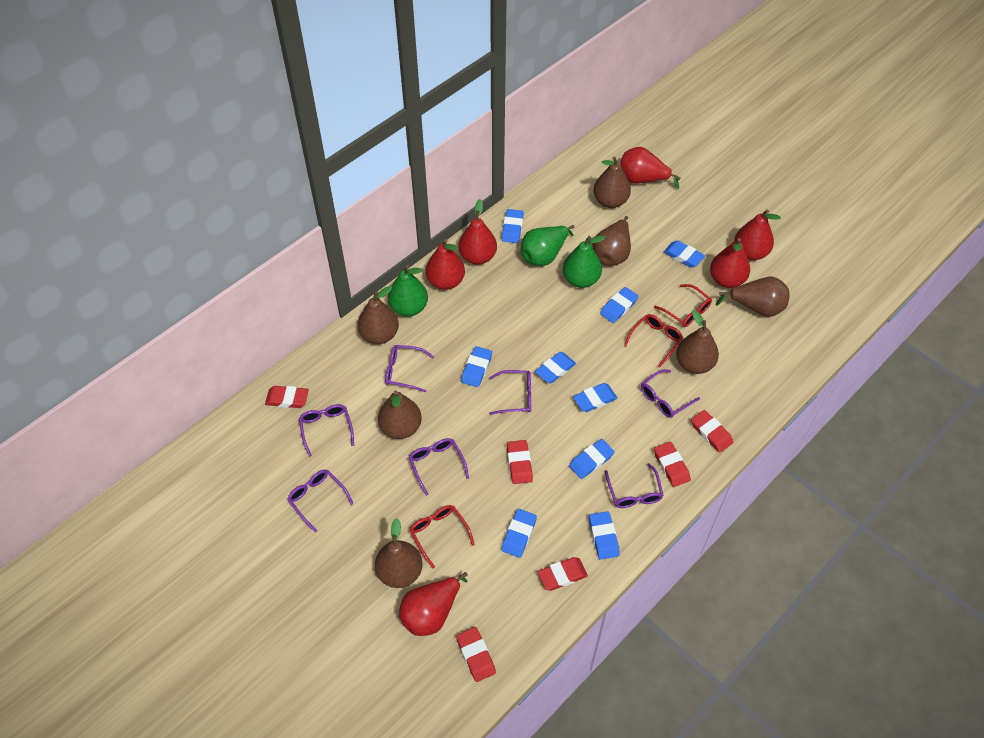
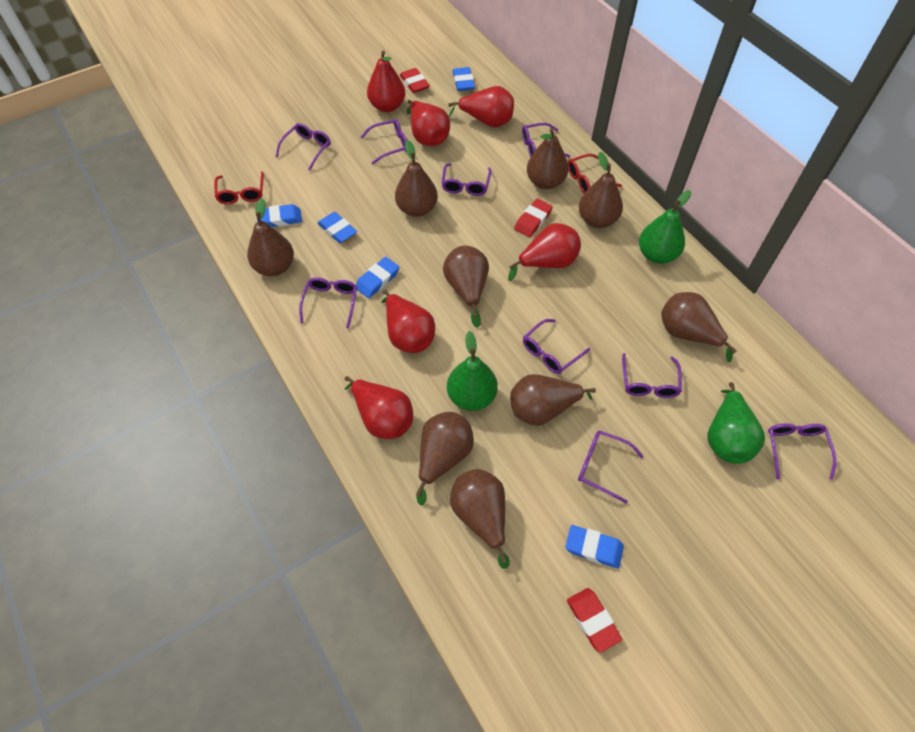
blue eraser: [461,346,492,387] [501,509,537,558] [502,209,524,243] [535,352,576,383] [569,439,614,479] [573,383,618,412] [589,511,620,560] [600,287,639,323] [663,240,705,268] = 9 -> [257,204,302,227] [318,212,357,243] [356,257,399,298] [452,67,475,91] [565,525,624,568] = 5
brown pear: [358,286,399,344] [375,518,423,588] [378,390,422,439] [593,157,631,208] [593,216,631,266] [676,310,719,374] [716,277,789,317] = 7 -> [247,198,294,276] [395,140,438,217] [416,412,474,506] [443,246,489,328] [450,469,510,569] [510,374,596,426] [527,128,569,189] [579,152,623,228] [661,292,737,362] = 9
purple glasses: [287,469,354,533] [299,404,354,457] [385,345,434,392] [409,438,469,496] [489,370,531,415] [605,463,664,508] [641,369,700,418] = 7 -> [275,123,331,171] [299,277,357,328] [361,119,407,164] [441,163,492,196] [522,123,570,158] [523,319,590,374] [578,430,644,503] [622,353,682,398] [768,423,837,480] = 9
red eraser: [265,386,309,408] [456,627,496,682] [507,440,533,484] [538,557,588,591] [654,442,691,487] [691,410,733,453] = 6 -> [400,68,430,93] [514,199,553,237] [567,588,622,653] = 3
red glasses: [410,505,475,569] [624,314,683,368] [654,284,712,327] = 3 -> [214,171,264,204] [568,154,622,193] = 2

